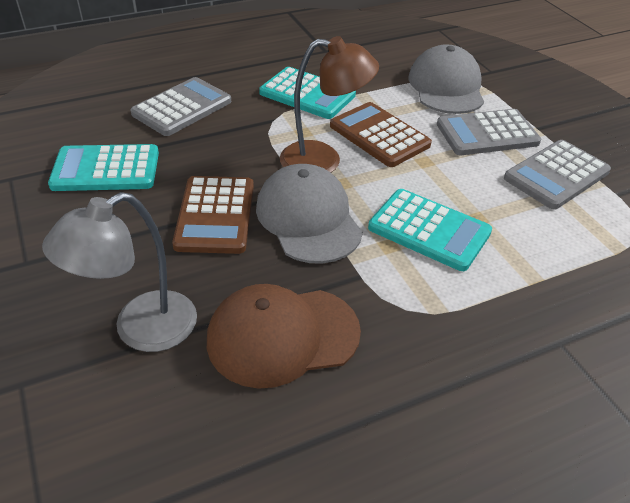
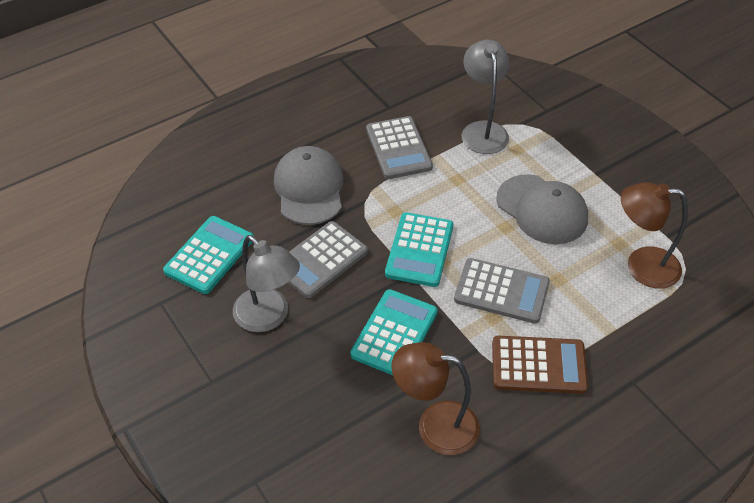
brown calculator: [172,176,254,254] [330,102,432,167] = 2 -> [492,336,588,394] = 1
brown cap: [207,284,361,389] = 1 -> none = 0
brown lamp: [280,36,379,173] = 1 -> [391,342,480,455] [621,182,688,289] = 2
grey lamp: [42,192,197,352] = 1 -> [233,235,300,332] [462,40,510,154] = 2

